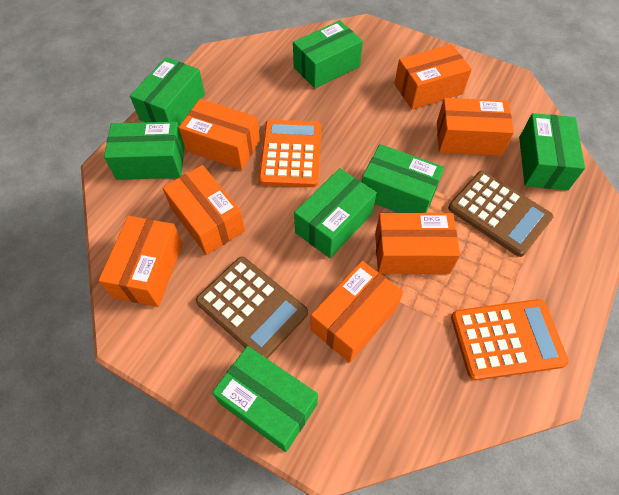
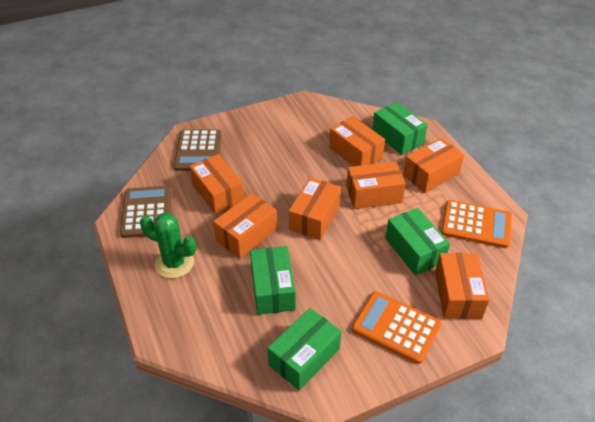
green box: [104,122,185,180] [130,57,205,126] [212,346,318,452] [293,20,363,89] [294,168,377,258] [362,144,444,213] [519,113,585,190] = 7 -> [250,246,296,315] [268,308,342,390] [372,102,428,155] [385,208,450,275] = 4
green cactus: none = 0 -> [140,213,196,278] = 1

